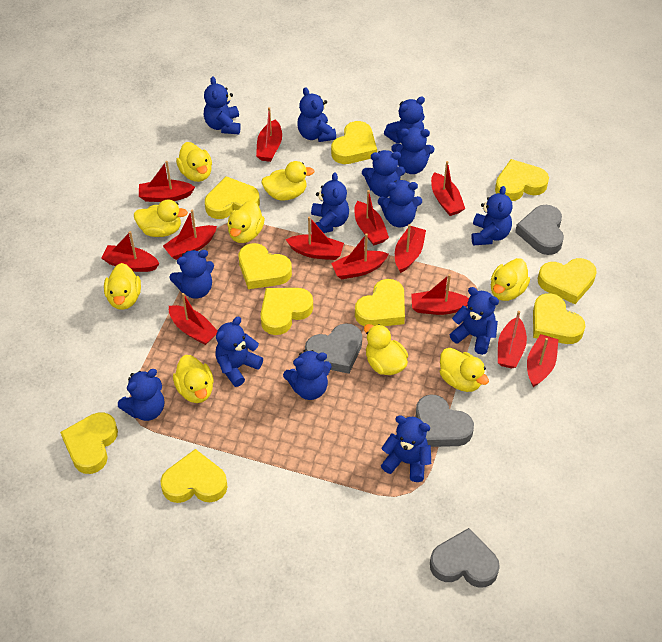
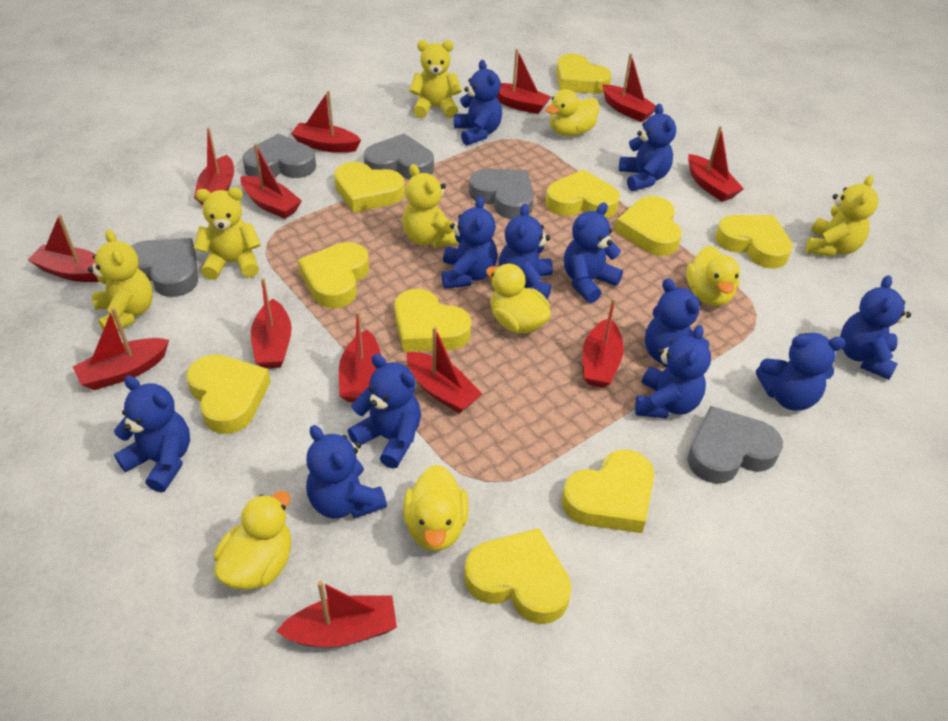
blue teddy bear: [118,369,164,421] [169,250,214,299] [204,76,241,134] [215,317,263,387] [283,350,332,400] [297,87,336,142] [311,172,349,233] [362,150,405,197] [378,180,422,227] [381,415,431,482] [384,96,425,144] [391,127,434,174] [450,287,499,355] [471,186,513,246] = 14 -> [114,376,190,492] [306,425,387,519] [348,354,421,468] [442,196,497,289] [454,60,502,145] [499,204,553,300] [564,203,623,303] [619,104,676,191] [635,325,711,419] [645,278,710,363] [756,333,846,411] [840,275,911,380] = 12
grey heart: [305,323,362,374] [416,395,474,447] [430,528,500,588] [515,205,564,255] = 4 -> [131,238,198,297] [242,134,316,178] [364,134,434,179] [469,169,534,219] [688,406,783,484] = 5
yellow duck: [104,263,141,310] [134,200,188,237] [173,355,214,403] [176,142,212,182] [227,200,265,243] [261,161,315,201] [364,324,408,375] [440,348,489,392] [491,258,530,301] = 9 -> [214,491,291,590] [403,465,469,551] [486,264,551,334] [545,89,600,136] [686,246,740,306] = 5
yellow teddy bear: none = 0 -> [88,229,153,331] [194,187,261,280] [402,164,459,248] [410,40,462,118] [806,175,878,257] = 5

